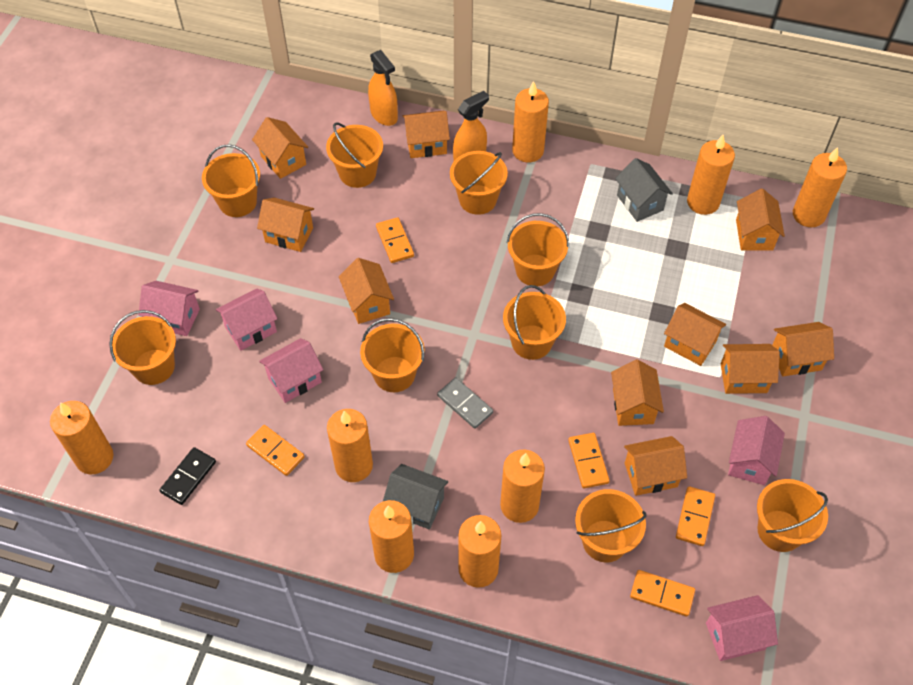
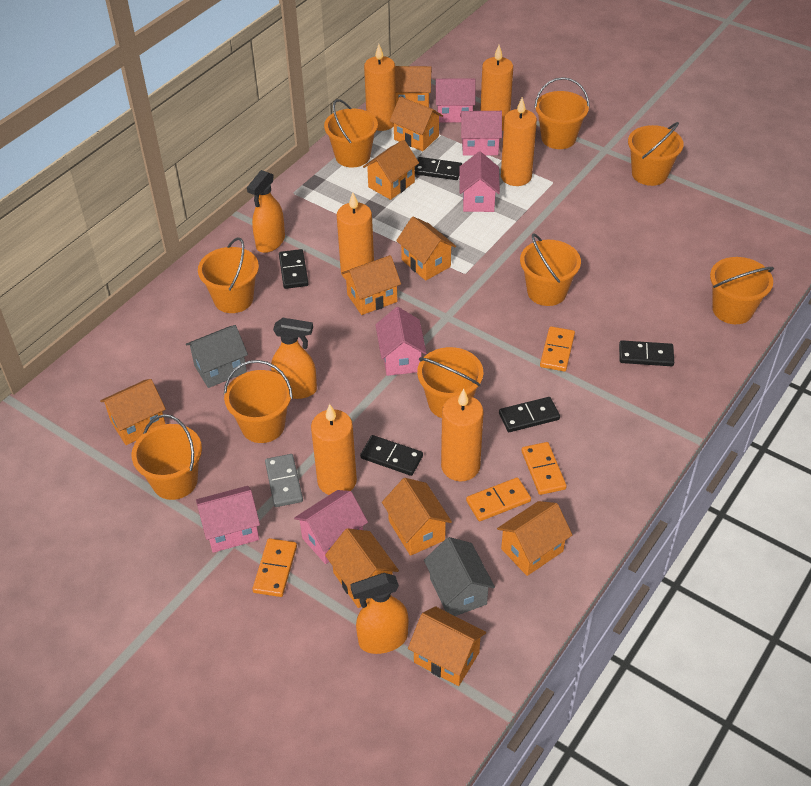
black domino: [159,447,216,505] = 1 -> [279,249,309,289] [360,435,423,476] [415,157,462,180] [499,397,560,432] [619,340,674,366] = 5
orange candle: [50,401,113,474] [327,409,373,482] [369,500,414,573] [458,515,502,588] [500,450,545,523] [512,81,549,162] [687,135,735,215] [793,147,847,227] = 8 -> [311,404,357,495] [337,192,374,279] [364,44,396,131] [441,389,484,481] [480,45,513,131] [501,97,537,186] = 6
orange domino: [246,425,305,476] [376,217,414,263] [568,433,610,488] [630,570,695,617] [676,486,715,546] = 5 -> [252,538,297,597] [466,477,531,521] [521,442,567,495] [540,326,575,372] = 4
orange spray bottle: [368,50,398,126] [453,91,489,161] = 2 -> [247,170,285,253] [271,318,317,399] [351,573,408,654] = 3
pink house: [138,281,200,336] [216,288,278,351] [259,338,323,403] [706,595,778,661] [728,416,785,485] = 5 -> [196,486,260,553] [294,490,368,564] [375,307,427,376] [436,78,475,123] [460,111,502,156] [460,152,500,212] = 6

